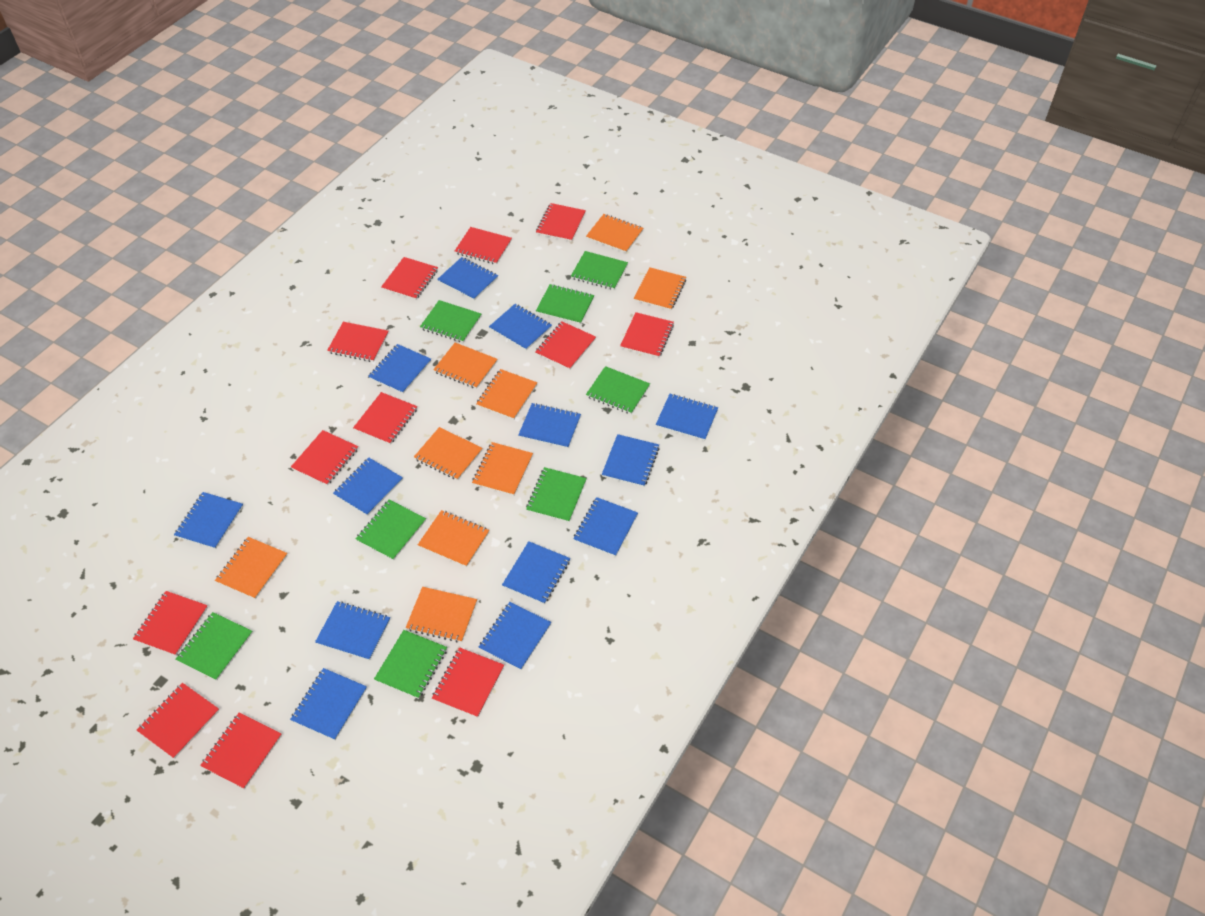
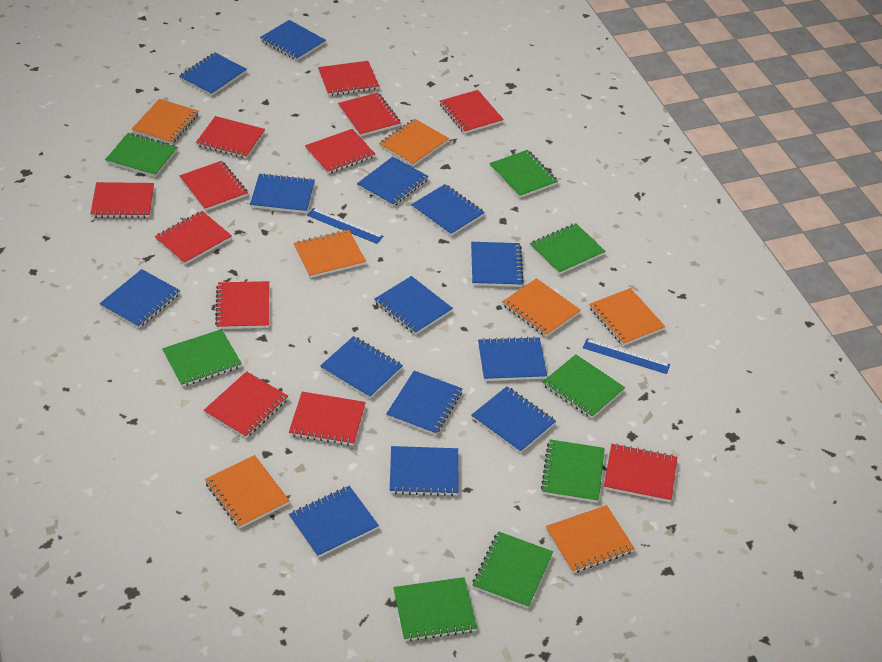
blue notebook: [174,492,243,549] [290,668,367,740] [315,601,390,661] [333,458,403,516] [368,344,431,394] [437,257,498,300] [479,602,551,670] [489,304,552,350] [502,541,570,604] [518,403,581,449] [573,497,638,557] [602,434,659,487] [656,394,718,441] = 13 -> [100,269,180,328] [179,53,247,96] [250,173,315,213] [260,20,326,61] [289,486,379,558] [320,336,403,399] [357,157,429,206] [374,276,453,335] [386,371,462,435] [390,446,459,496] [411,184,485,236] [471,242,524,287] [471,386,556,453] [478,336,547,381] = 14
blue ruler: none = 0 -> [307,208,383,244] [583,339,670,374] = 2
orange notebook: [215,537,288,599] [406,587,477,642] [414,427,482,480] [418,510,489,567] [433,343,497,389] [472,442,533,496] [476,369,537,420] [586,214,643,253] [634,267,686,311] = 9 -> [132,99,199,144] [205,455,290,529] [294,230,366,278] [379,119,449,166] [502,278,581,337] [546,505,635,573] [589,288,665,346] = 7

